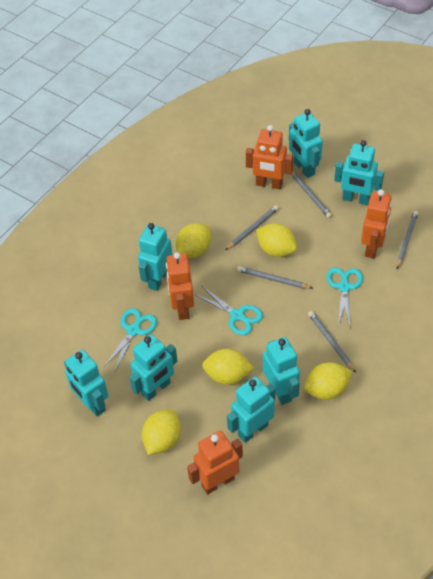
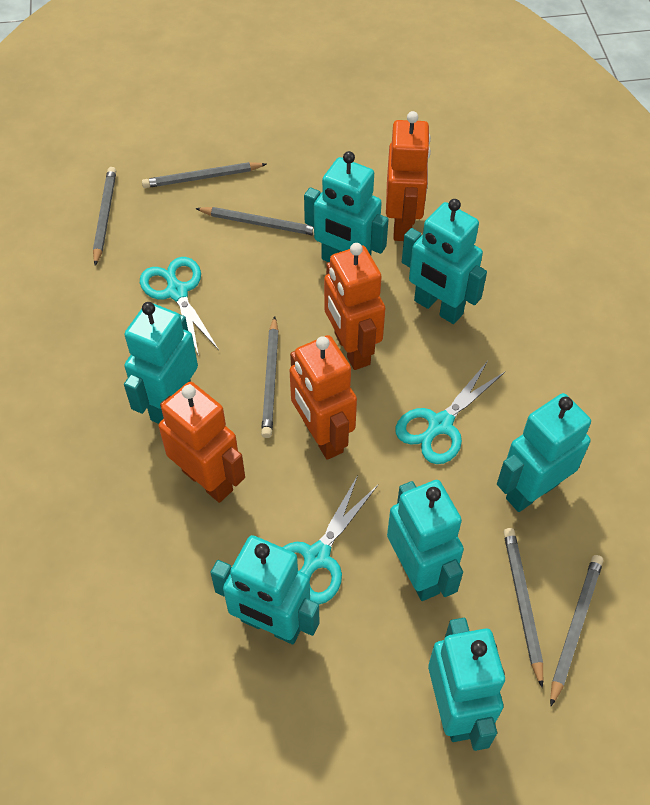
grey pencil: [226,205,279,250] [237,266,312,289] [291,171,332,218] [308,311,356,373] [397,211,418,269] = 5 -> [93,167,116,266] [142,162,267,188] [195,207,314,235] [261,316,279,438] [504,528,543,688] [550,555,603,707] = 6
yellow lemon: [142,409,181,455] [176,223,211,258] [202,349,254,385] [256,223,297,257] [304,362,353,399] = 5 -> none = 0

